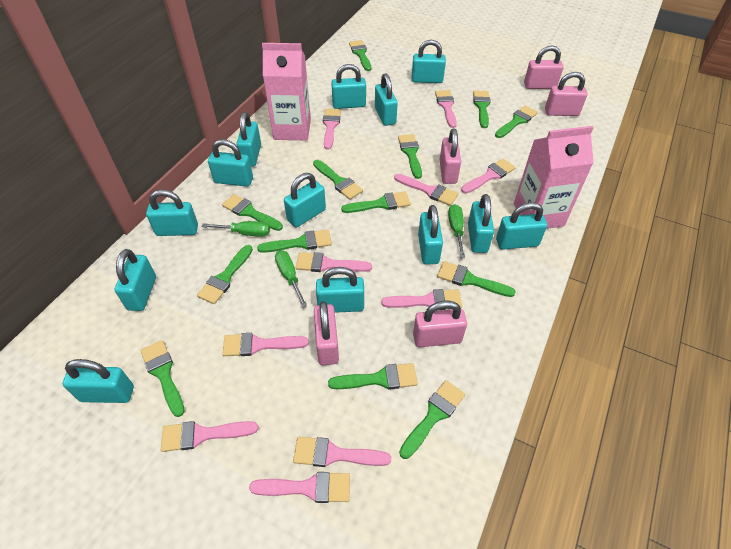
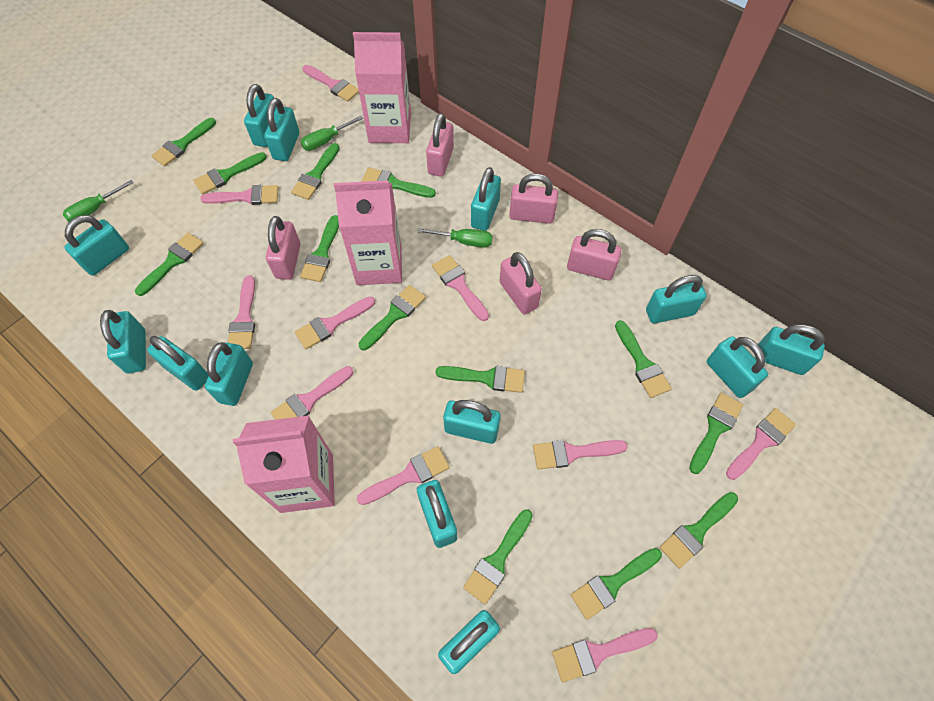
pink carton: [262,43,311,141] [514,126,594,229] = 2 -> [233,416,335,513] [334,180,402,285] [353,32,411,143] = 3

